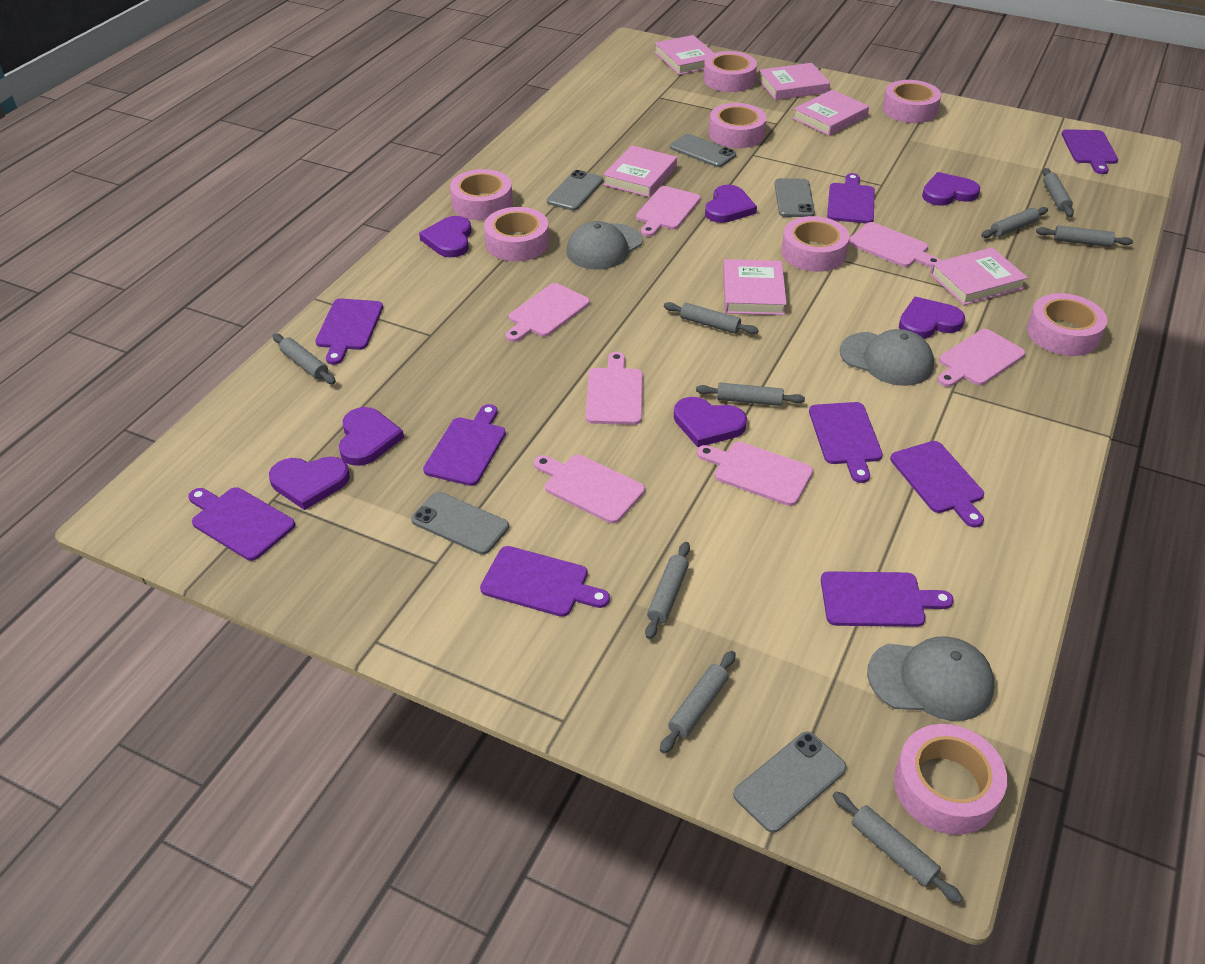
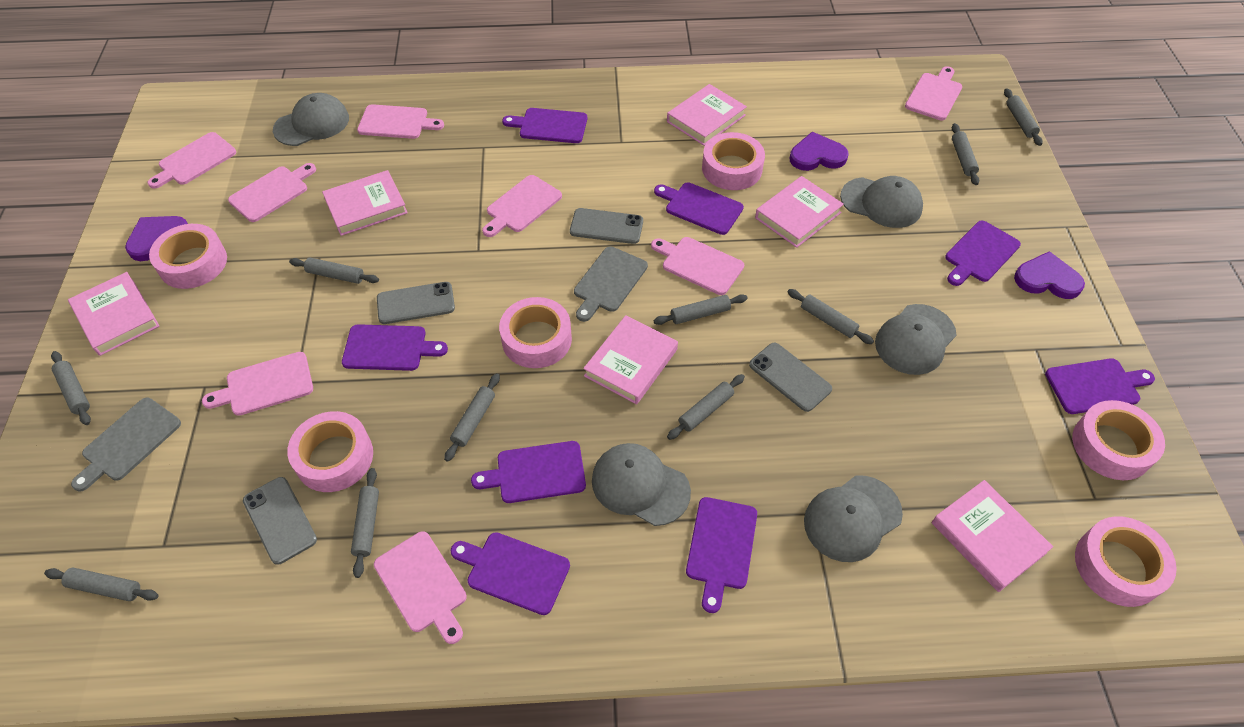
grey cap: [566,221,642,270] [840,329,934,386] [867,636,994,721] = 3 -> [273,93,349,146] [592,443,691,526] [804,476,903,562] [840,176,923,228] [875,304,957,375] = 5
grey cutting board: none = 0 -> [71,398,181,491] [574,246,648,322] = 2
grey phone: [411,492,509,555] [547,170,603,211] [670,134,736,167] [733,731,847,833] [775,178,815,217] = 5 -> [243,477,317,565] [377,282,455,324] [570,208,643,244] [749,343,832,412] = 4
grey rolling pin: [273,333,336,384] [645,542,690,639] [660,651,736,754] [664,302,759,334] [696,383,805,406] [833,791,963,903] [981,207,1048,238] [1036,225,1133,247] [1043,168,1074,217] = 9 -> [44,568,158,601] [51,351,91,425] [289,258,379,284] [351,468,379,578] [444,373,500,462] [653,294,748,325] [667,374,745,440] [788,289,874,344] [952,123,979,185] [1004,88,1043,146] = 10
pink cutting board: [506,283,590,342] [534,455,645,524] [586,352,643,425] [636,186,701,237] [697,442,813,506] [848,222,941,268] [938,329,1025,387] = 7 -> [148,132,236,189] [202,352,313,416] [228,163,316,222] [357,104,444,139] [374,531,467,644] [482,175,562,237] [651,237,744,295] [905,66,962,120] = 8
pink tape: [450,169,513,220] [484,207,549,261] [703,51,757,92] [709,103,767,148] [781,216,849,272] [883,80,941,123] [894,724,1007,835] [1027,293,1107,356] = 8 -> [149,224,227,289] [287,411,373,492] [499,297,572,368] [702,132,765,190] [1072,400,1165,480] [1075,516,1177,607] = 6
purple cutting board: [188,487,295,561] [315,299,383,365] [423,404,506,486] [480,546,610,617] [809,402,883,483] [821,571,953,627] [827,173,875,224] [890,441,984,528] [1062,129,1118,174] = 9 -> [342,324,448,371] [451,532,570,615] [471,441,586,503] [502,108,587,143] [654,182,744,235] [686,497,757,613] [945,221,1021,286] [1045,358,1155,414] = 8
purple heart: [269,457,350,510] [339,407,404,466] [419,216,472,258] [674,397,747,447] [705,185,757,223] [899,297,965,339] [922,172,980,205] = 7 -> [125,216,188,261] [790,132,849,171] [1014,251,1085,299] = 3

